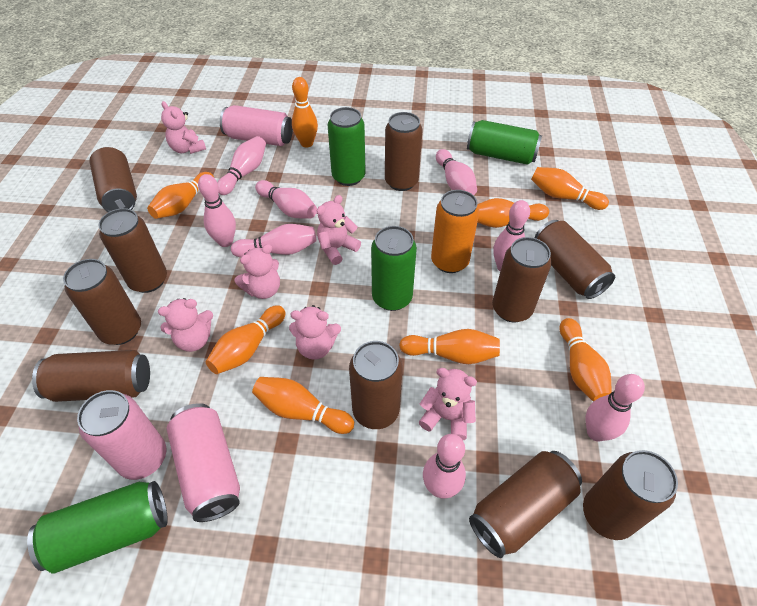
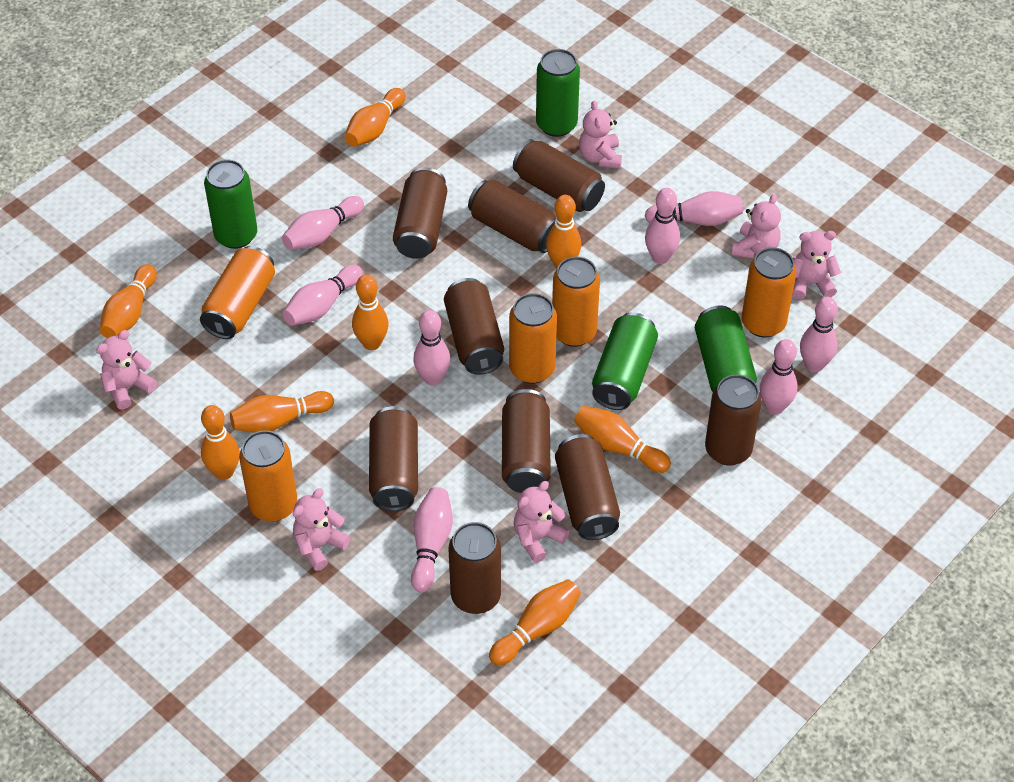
brown can: [32,350,150,402] [63,259,141,345] [89,147,137,212] [99,208,167,293] [349,341,403,429] [385,112,423,191] [469,451,582,558] [492,237,552,322] [535,220,615,299] [583,450,678,540] = 10 -> [369,406,418,511] [393,167,447,259] [444,278,504,375] [449,522,501,614] [468,179,556,253] [502,389,551,493] [513,139,605,212] [555,434,620,540] [705,375,762,466] = 9
orange can: [431,190,479,273] = 1 -> [200,246,275,339] [239,430,297,522] [509,293,557,384] [552,256,600,347] [742,247,796,338] = 5
pink can: [77,390,166,480] [167,403,240,522] [220,105,293,146] = 3 -> none = 0

